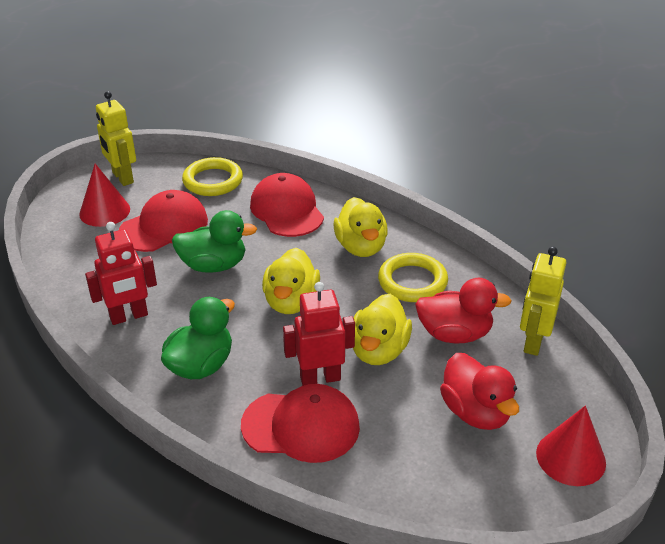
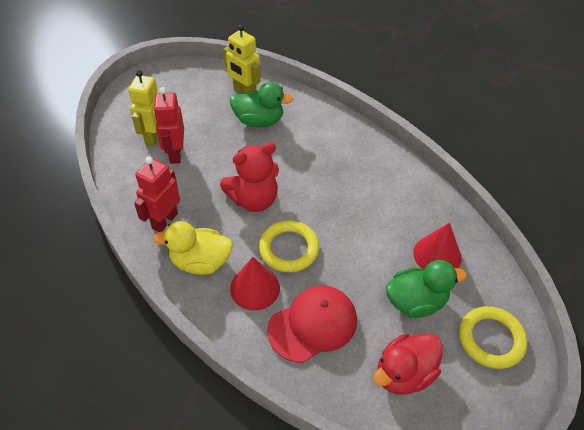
red cap: [119,190,208,252] [241,384,360,463] [250,173,324,237] = 3 -> [267,285,357,363] = 1
red duck: [415,278,512,343] [440,353,519,430] = 2 -> [373,333,443,394] = 1
red teddy bear: none = 0 -> [220,143,279,212] = 1
yellow duck: [262,248,320,314] [333,197,388,257] [353,294,412,365] = 3 -> [153,221,233,275] = 1

